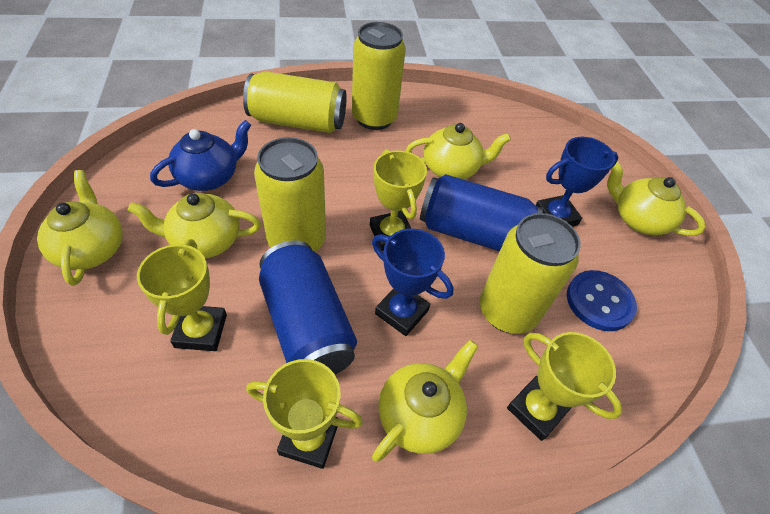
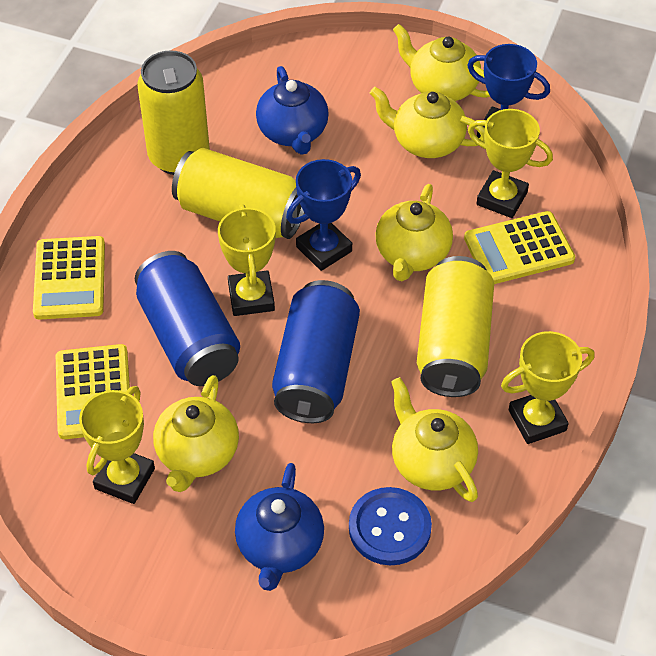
blue teapot: [150,120,251,191] = 1 -> [235,463,324,591] [256,66,329,154] = 2
yellow calculator: none = 0 -> [33,236,105,320] [56,344,130,439] [464,211,575,284] = 3
yellow can: [243,71,347,133] [254,137,326,252] [352,22,406,130] [480,213,581,334] = 4 -> [137,50,210,175] [172,148,304,239] [417,256,494,397] = 3

